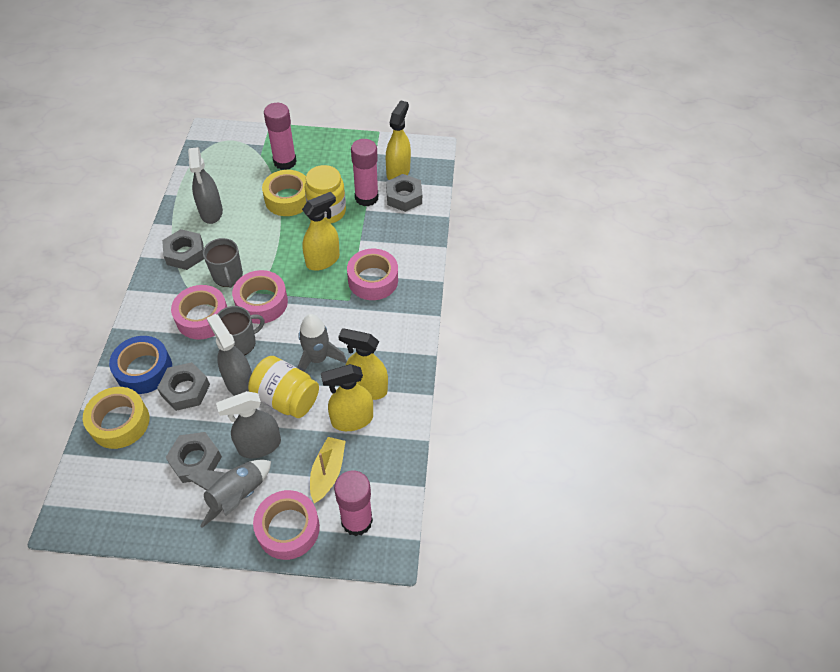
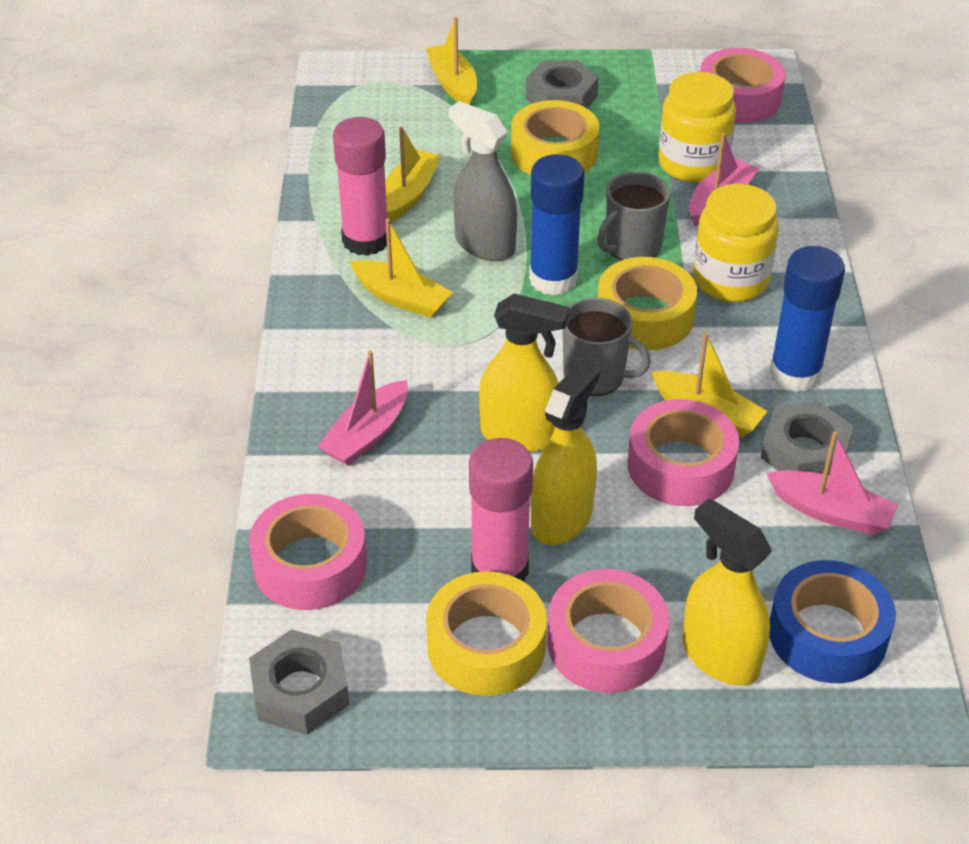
blue glue stick: none = 0 -> [529,154,584,295] [769,246,845,392] = 2
grey nut: [157,362,210,411] [162,229,204,270] [165,432,222,483] [386,174,422,212] = 4 -> [249,629,350,735] [525,60,599,109] [761,401,854,475] = 3
grey rocket: [185,459,271,528] [297,314,347,372] = 2 -> none = 0
grey spray bottle: [188,147,223,224] [207,314,252,396] [216,391,281,458] = 3 -> [449,101,517,261] = 1
pink boat: none = 0 -> [317,351,408,466] [689,133,759,226] [767,431,898,535] = 3
pink glue stick: [264,103,297,170] [334,470,373,536] [351,139,378,206] = 3 -> [333,117,387,256] [469,438,533,582] = 2
yellow boat: [310,437,345,503] = 1 -> [350,218,453,318] [385,127,441,222] [425,17,477,105] [651,332,768,438] = 4
yellow spray bottle: [302,192,340,270] [321,364,373,431] [338,329,388,400] [386,100,411,180] = 4 -> [479,294,569,452] [531,359,600,545] [683,498,772,686] = 3
yellow tape: [83,387,149,449] [262,170,306,216] = 2 -> [426,571,547,696] [511,100,600,175] [597,257,697,350] = 3

